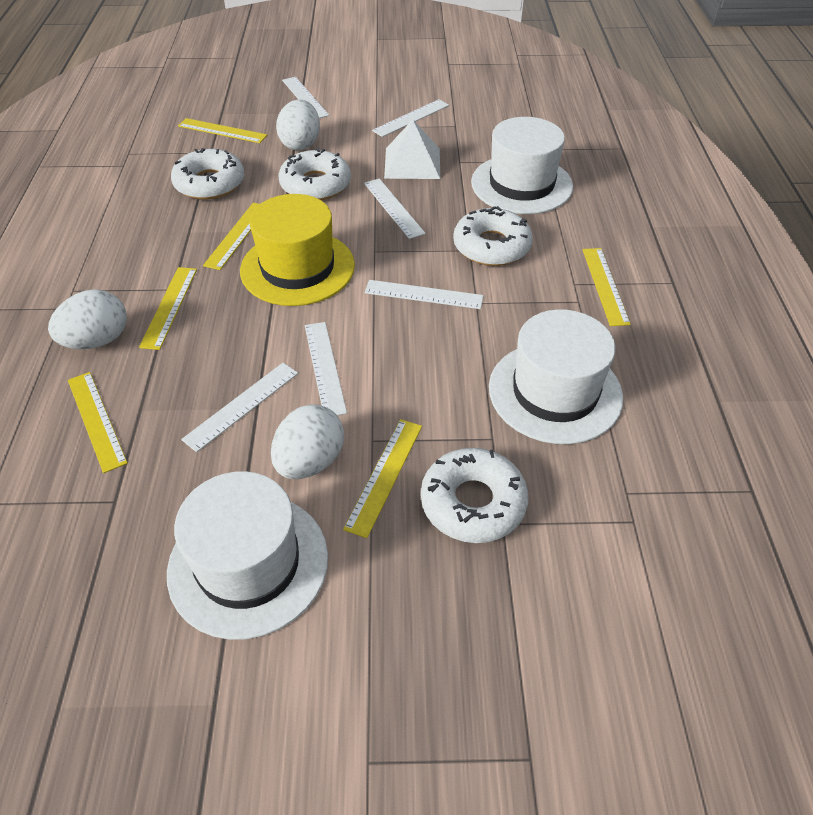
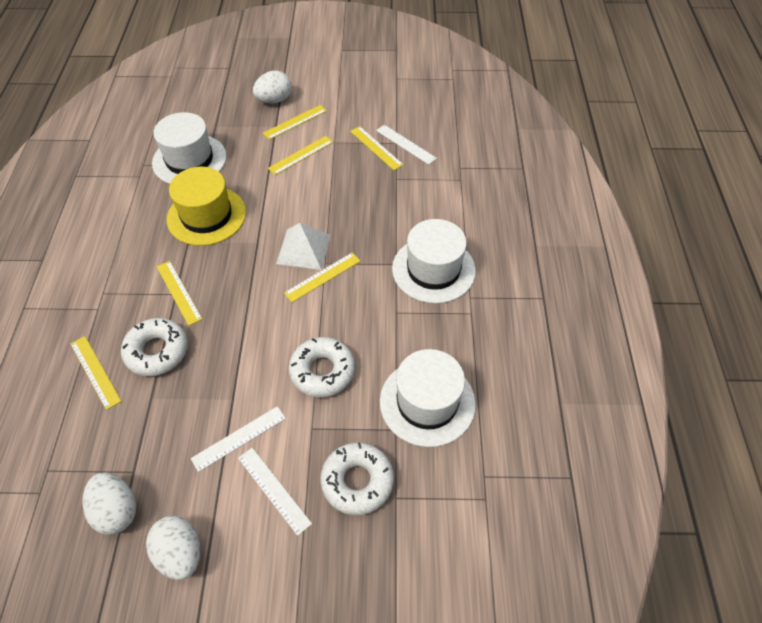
white donut: [171,148,245,200] [278,148,351,200] [421,448,529,543] [453,206,533,266] = 4 -> [121,318,188,376] [289,337,355,397] [320,442,394,515] = 3
white ruler: [181,363,298,452] [282,77,329,118] [305,322,347,415] [364,178,426,239] [365,280,484,309] [372,99,449,137] = 6 -> [191,406,286,472] [238,448,312,536] [376,125,437,165] = 3

